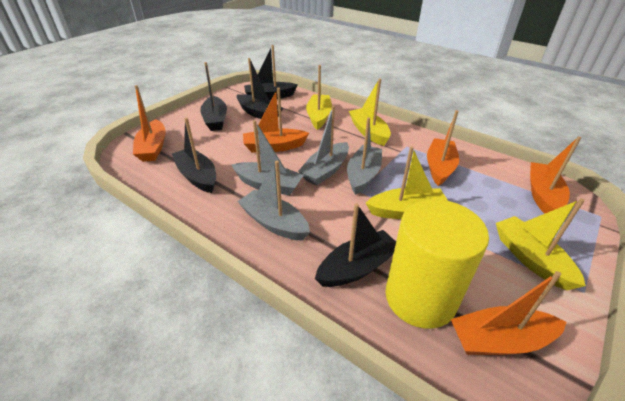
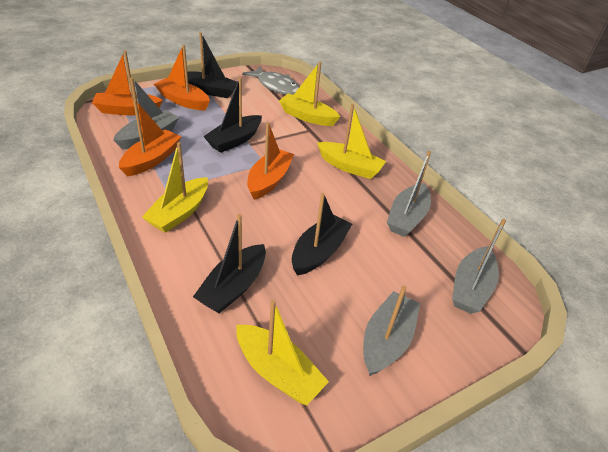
black boat: [172,118,216,193] [200,62,227,131] [237,58,283,119] [244,45,298,100] [315,203,396,287] = 5 -> [187,32,237,98] [193,214,266,313] [203,77,262,153] [292,193,352,276] = 4
grey fish: none = 0 -> [242,66,300,95] = 1
orange boat: [133,85,166,162] [243,88,309,152] [427,110,459,186] [451,271,566,355] [530,136,581,214] = 5 -> [92,50,163,115] [119,100,181,176] [154,45,210,110] [247,122,294,200] = 4
yellow cylinder: [385,199,489,329] = 1 -> none = 0

